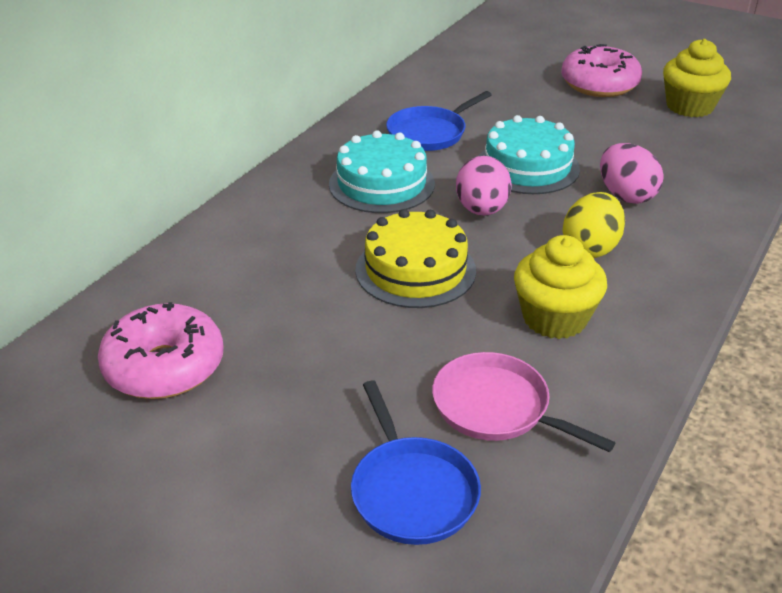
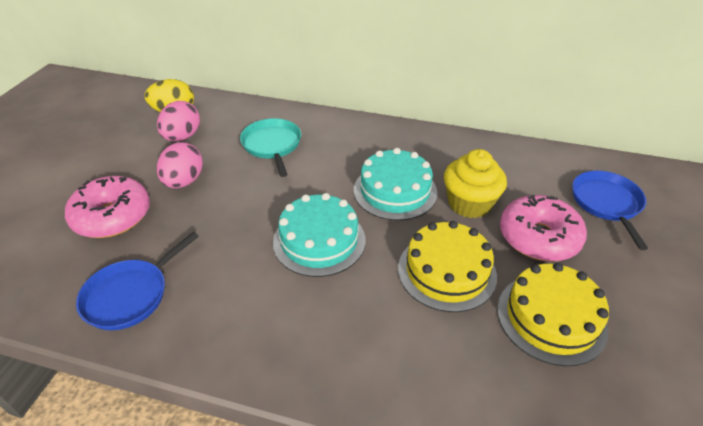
pink pan: [432,352,615,452] = 1 -> none = 0
turquoise pan: none = 0 -> [240,118,301,177] = 1
yellow cake: [355,209,476,308] = 1 -> [398,221,497,312] [497,263,609,366] = 2
yellow cupcake: [514,235,607,339] [663,39,731,117] = 2 -> [444,149,507,218] = 1

